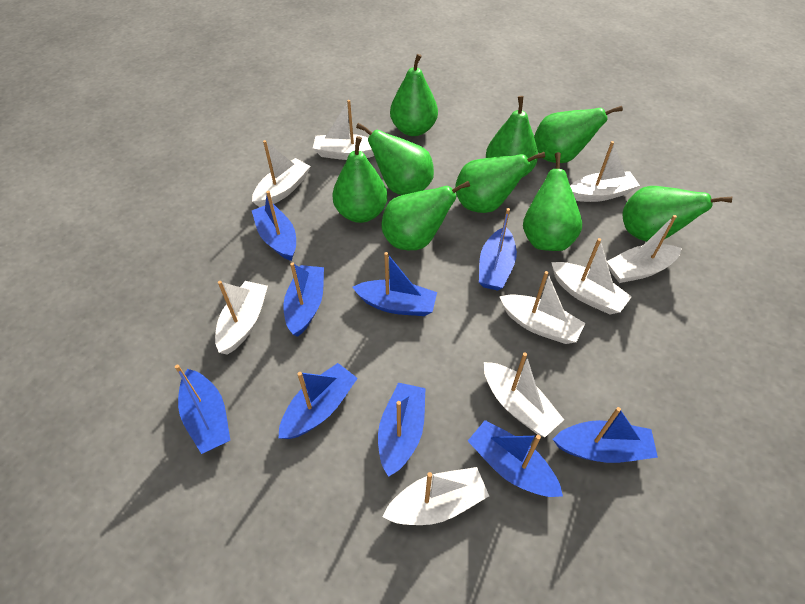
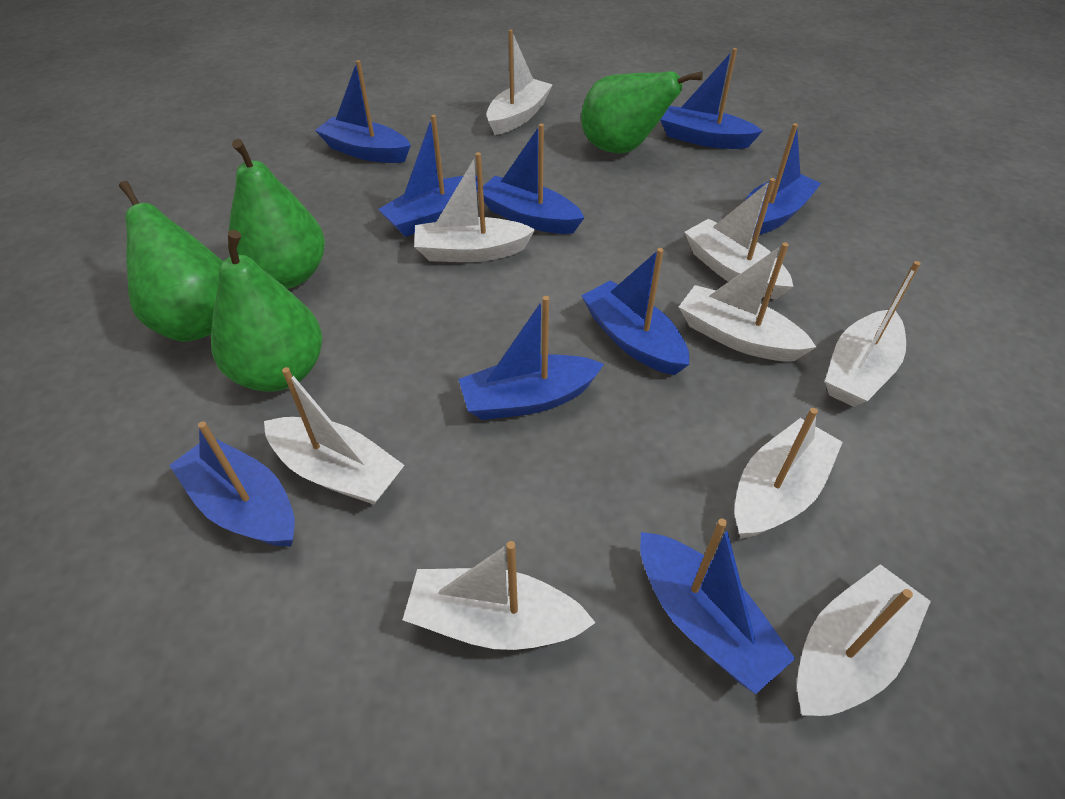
green pear: [332,136,388,223] [356,123,434,195] [382,181,470,250] [390,54,438,136] [455,152,545,213] [486,96,538,178] [523,152,582,251] [534,106,623,163] [623,186,732,242] = 9 -> [119,181,223,342] [211,230,322,391] [228,139,325,289] [581,71,703,153] = 4

